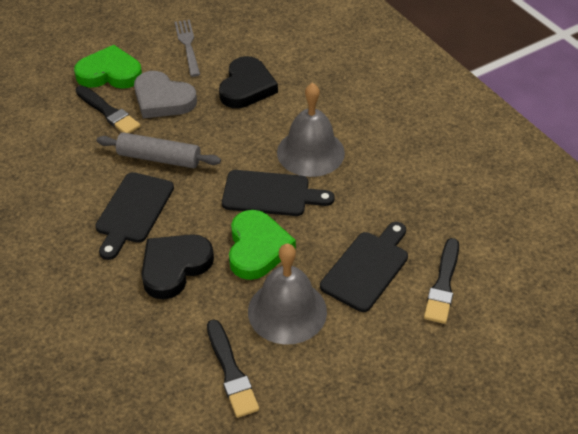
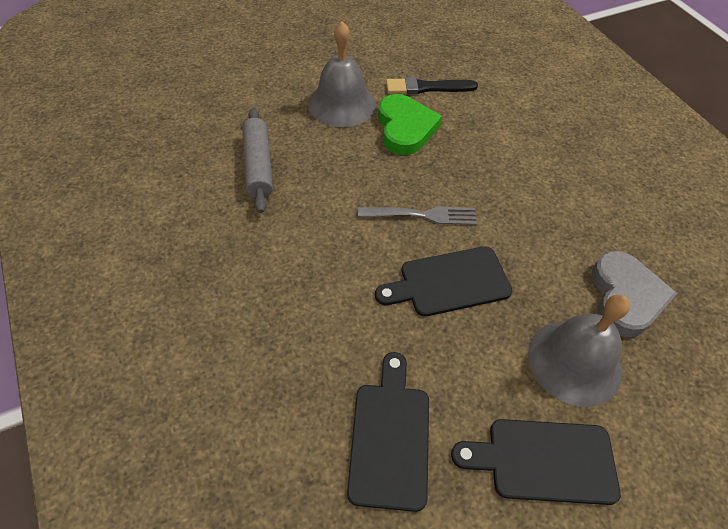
black brush: [76,86,140,133] [207,319,259,418] [424,238,459,324] = 3 -> [386,77,478,94] = 1
black heart: [141,234,214,299] [219,56,278,108] = 2 -> none = 0
green heart: [74,45,142,89] [229,210,296,280] = 2 -> [378,94,442,155] = 1

